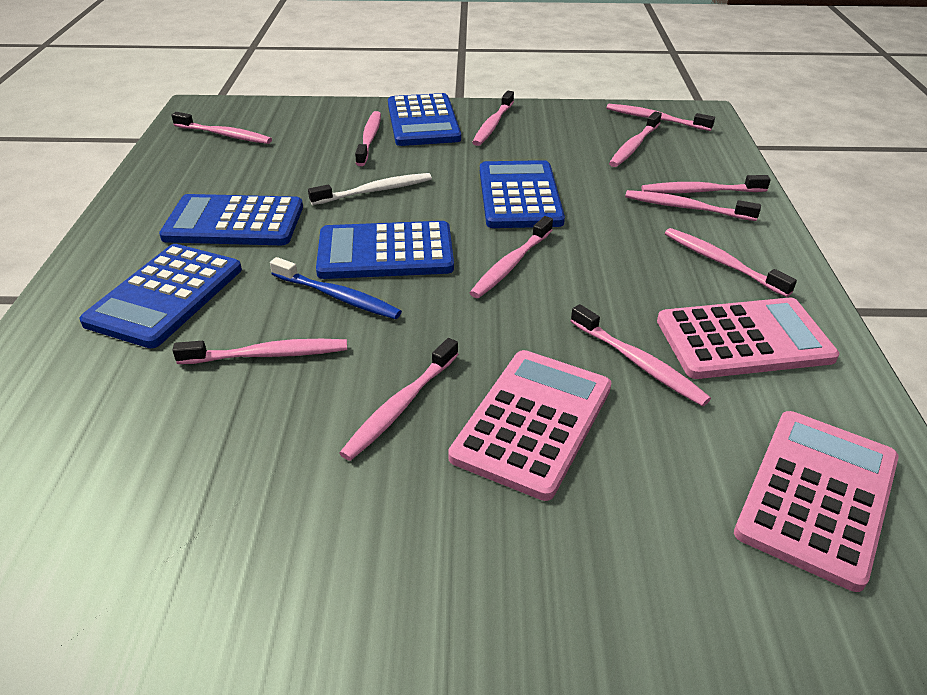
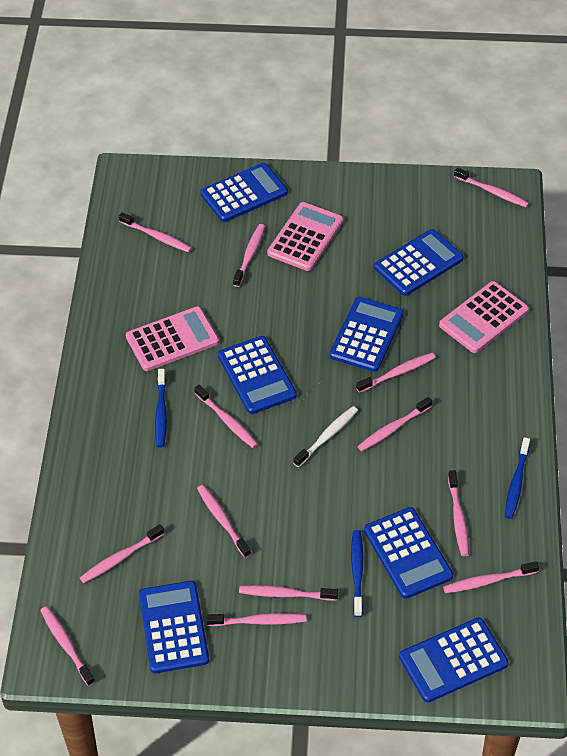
blue calculator: [79,244,242,348] [159,194,303,245] [316,221,454,279] [388,93,461,146] [480,160,565,228] = 5 -> [139,581,209,673] [200,163,288,222] [218,336,297,414] [329,297,404,372] [364,507,453,599] [374,229,464,296] [399,618,508,702] = 7
blue toothbrush: [270,257,402,319] = 1 -> [155,369,167,448] [351,530,363,617] [505,437,530,519] = 3
pink toothbrush: [171,112,272,144] [172,339,347,364] [339,338,459,461] [355,111,381,166] [470,216,553,298] [472,91,514,146] [571,304,711,406] [606,104,715,131] [609,111,662,167] [625,190,761,221] [642,175,771,193] [665,228,797,297] = 12 -> [40,606,95,686] [80,524,165,583] [119,212,192,253] [194,385,258,448] [197,485,251,558] [206,613,307,626] [233,224,265,287] [239,585,338,600] [356,353,436,393] [357,397,432,451] [443,561,539,593] [448,470,469,556] [454,168,529,207] = 13

